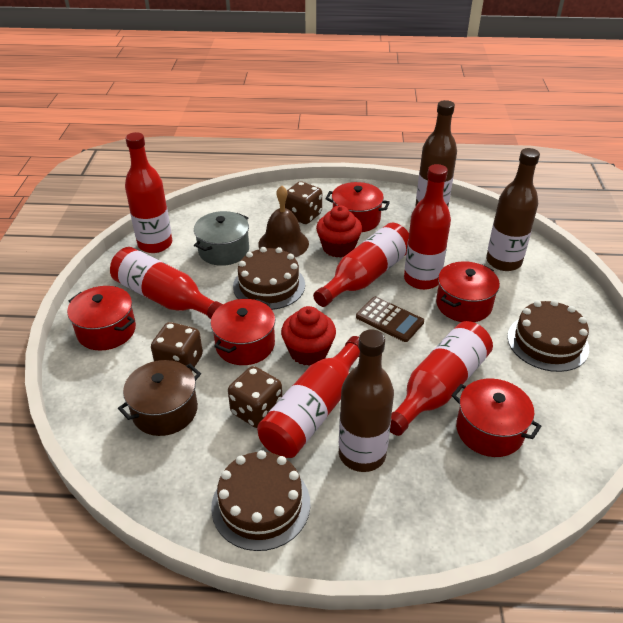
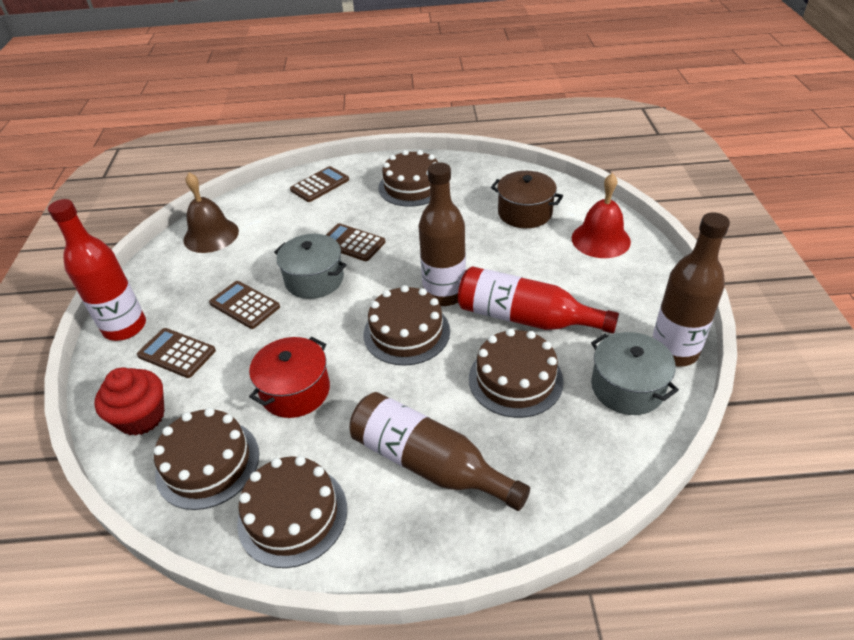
brown cake: [211,450,311,551] [233,247,305,310] [507,300,589,372] = 3 -> [154,408,259,510] [237,456,347,568] [364,285,450,366] [379,150,438,207] [469,329,564,418] = 5
brown calculator: [356,297,424,342] = 1 -> [137,328,216,378] [209,281,280,329] [290,166,349,202] [326,223,385,261] = 4
brown dice: [151,322,203,371] [228,366,282,428] [285,181,322,224] = 3 -> none = 0
grey pot: [194,211,249,266] = 1 -> [274,234,347,299] [591,332,679,415] = 2
red bell: none = 0 -> [572,173,631,258] = 1
red bottle: [110,247,223,319] [125,132,172,253] [257,336,360,458] [313,223,409,307] [390,321,493,436] [404,164,451,290] = 6 -> [48,199,146,341] [458,266,619,334] = 2
red cupcake: [281,306,336,366] [316,205,362,258] = 2 -> [94,367,165,436] = 1
red pot: [67,286,136,350] [211,299,275,365] [325,182,390,232] [436,261,500,322] [452,378,541,457] = 5 -> [249,337,330,418] = 1

